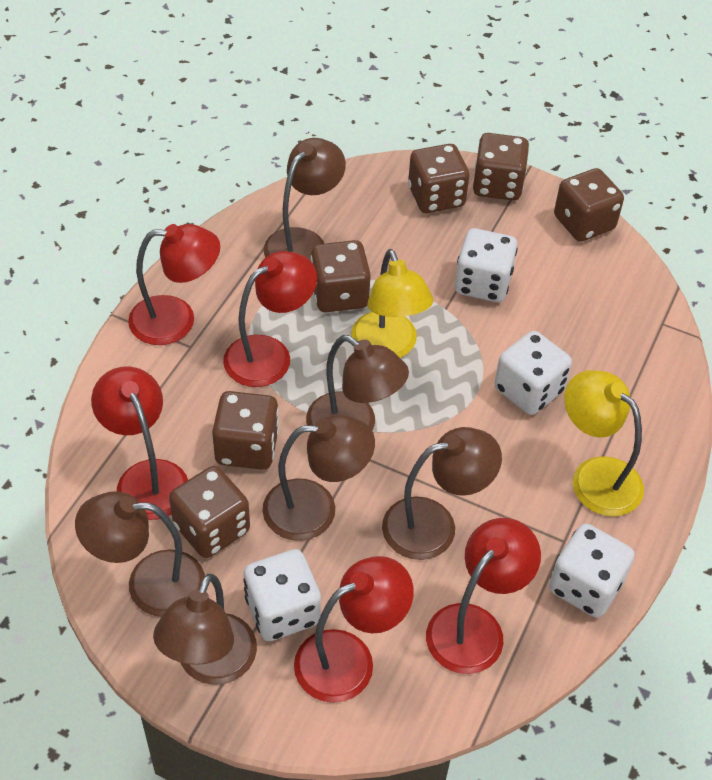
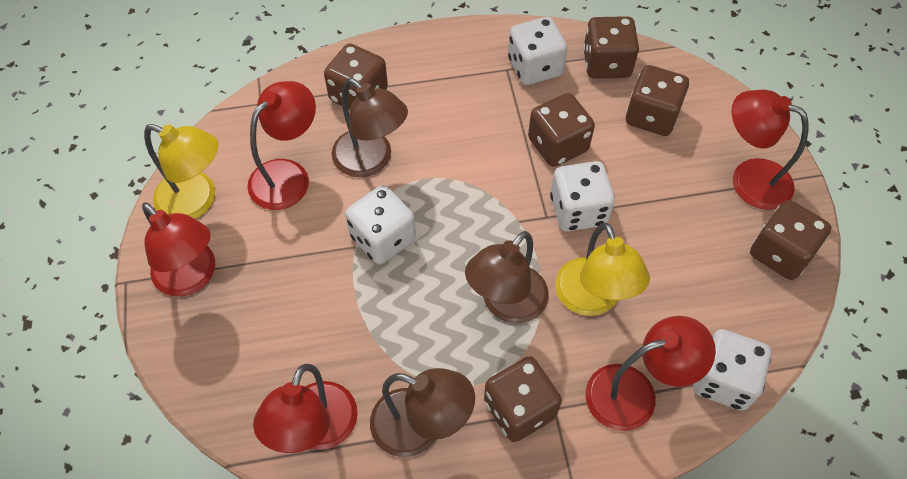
brown lamp: [75,491,205,617] [153,574,257,685] [263,415,375,541] [264,138,346,261] [306,335,409,431] [382,427,502,560] = 6 -> [331,78,408,177] [370,368,475,457] [465,231,549,323] = 3

